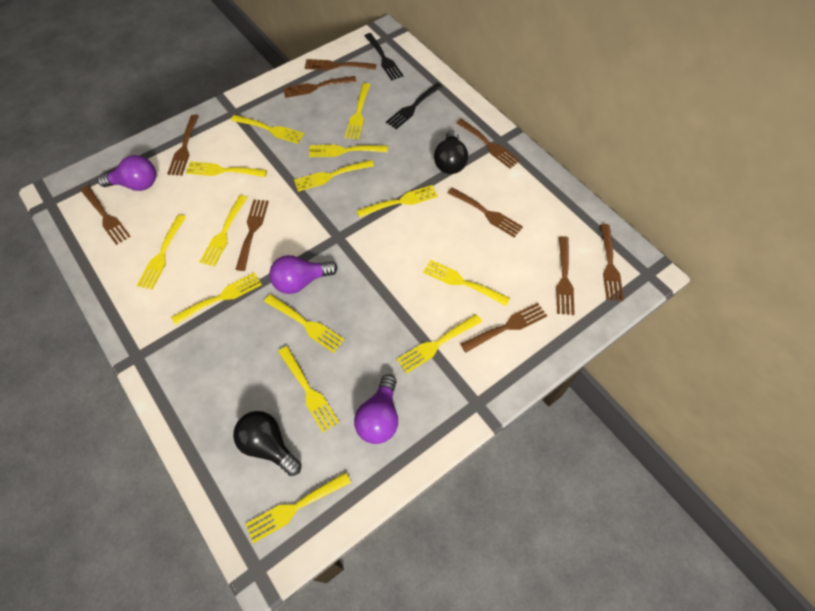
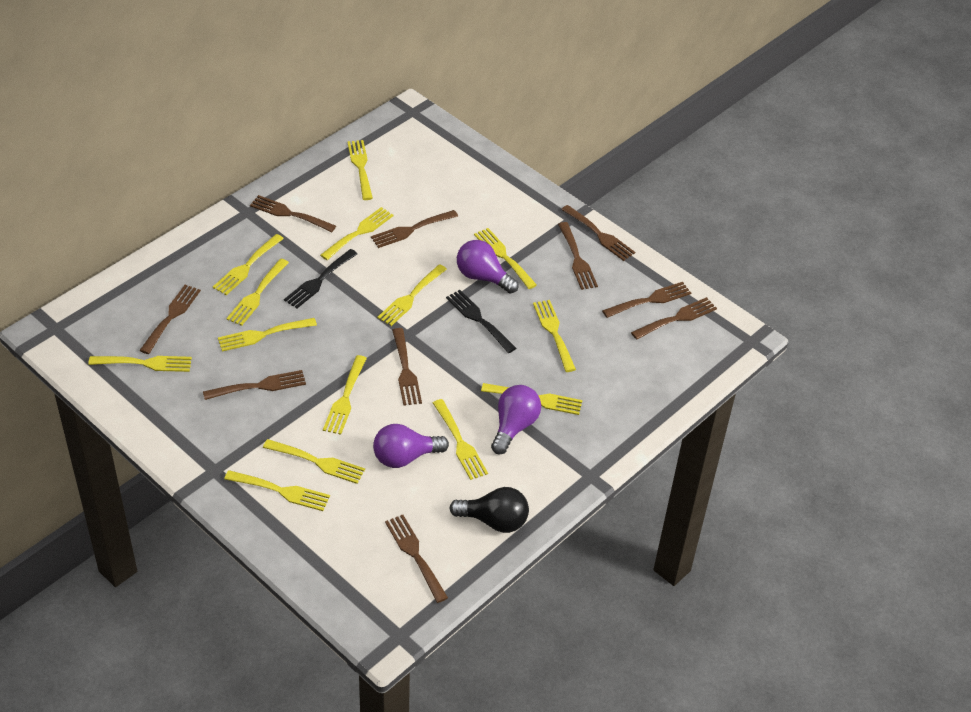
black light bulb: [233,411,302,476] [434,130,468,174] = 2 -> [449,487,529,533] = 1

